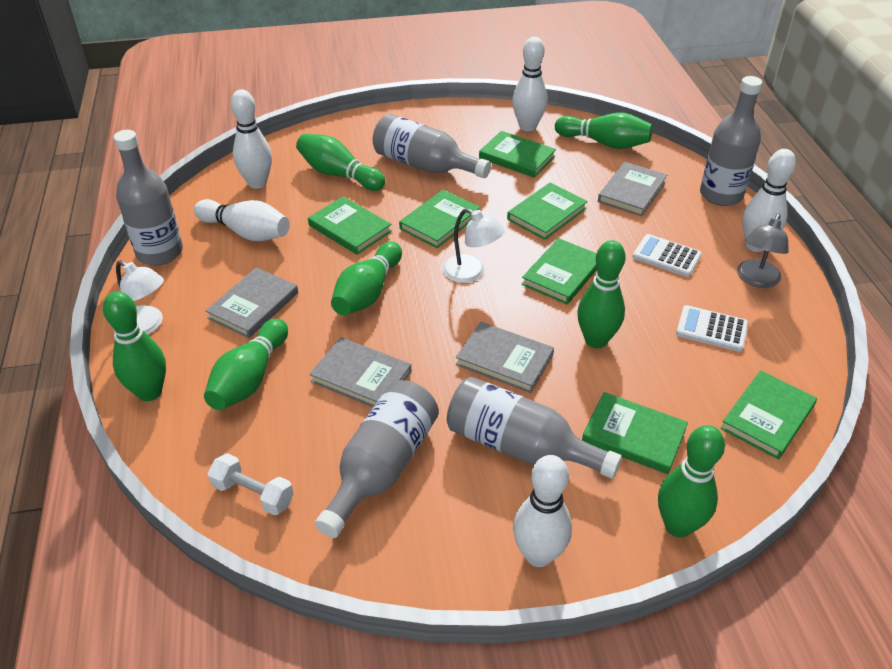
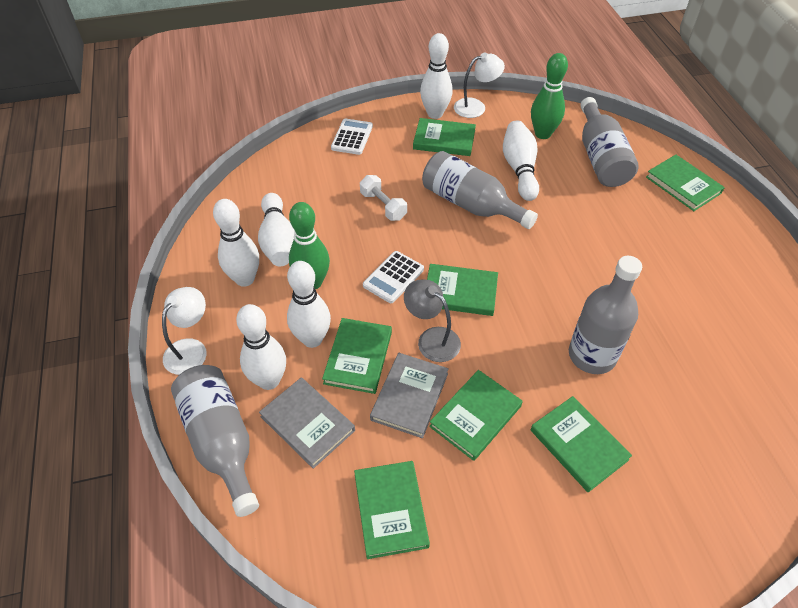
green bowling pin: [103,292,166,401] [204,319,288,410] [296,134,385,191] [331,242,402,315] [555,112,653,149] [577,240,626,348] [658,425,725,538] = 7 -> [289,202,330,289] [531,53,568,139] = 2
grey book: [205,267,298,338] [309,337,412,407] [456,322,554,393] [598,162,667,216] = 4 -> [259,378,355,469] [370,353,449,438] = 2
grey bottle: [114,130,183,265] [315,380,439,538] [373,114,491,178] [447,377,622,479] [700,76,762,206] = 5 -> [171,365,259,517] [422,151,538,229] [569,256,642,374] [580,97,639,187] = 4
white bowling pin: [194,199,290,241] [231,90,272,189] [512,37,547,131] [513,455,572,567] [742,149,796,252] = 5 -> [213,199,259,287] [236,304,286,390] [258,193,295,266] [287,261,331,348] [420,33,453,119] [503,120,539,201] = 6

